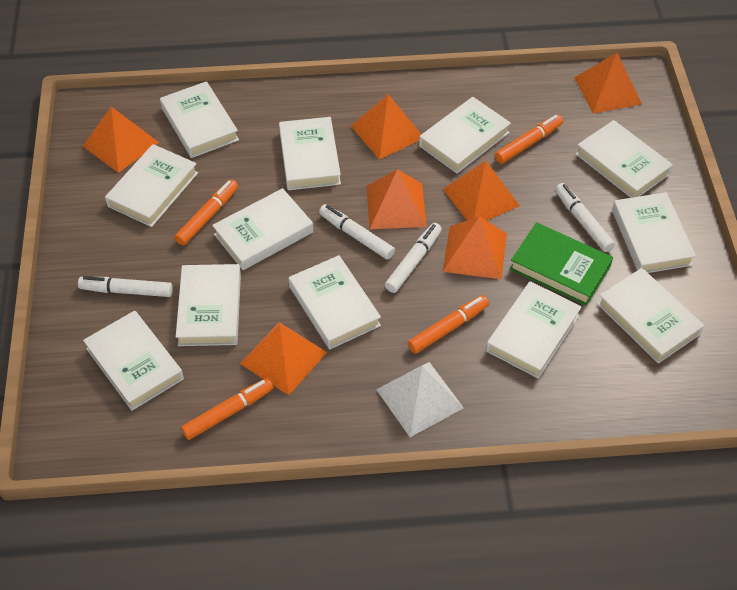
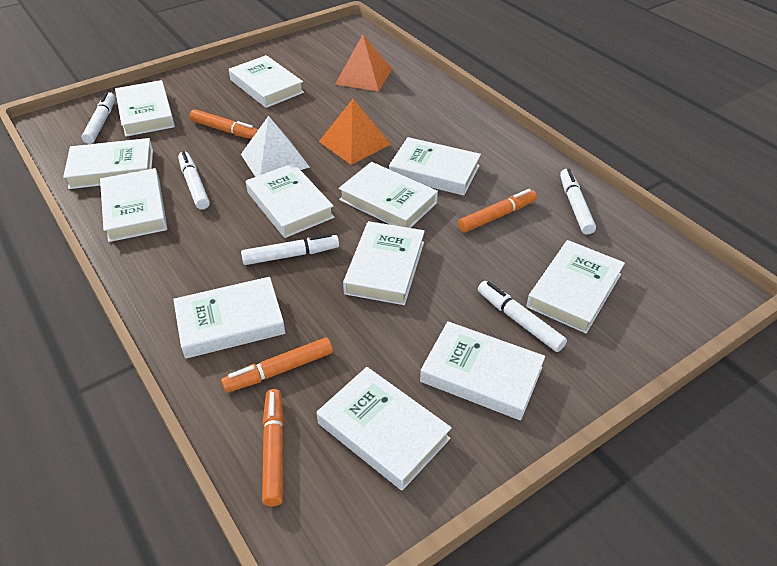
green book: [510,222,613,306] = 1 -> none = 0
orange pyramid: [83,107,159,173] [240,322,327,395] [351,94,421,160] [367,169,427,229] [443,160,520,221] [443,216,507,279] [574,53,642,113] = 7 -> [319,99,391,165] [335,35,392,91] = 2
white marker: [78,276,173,297] [319,204,395,260] [385,223,442,293] [555,183,615,252] = 4 -> [81,92,115,144] [178,151,210,210] [241,234,339,265] [478,281,567,352] [560,169,596,235] = 5

